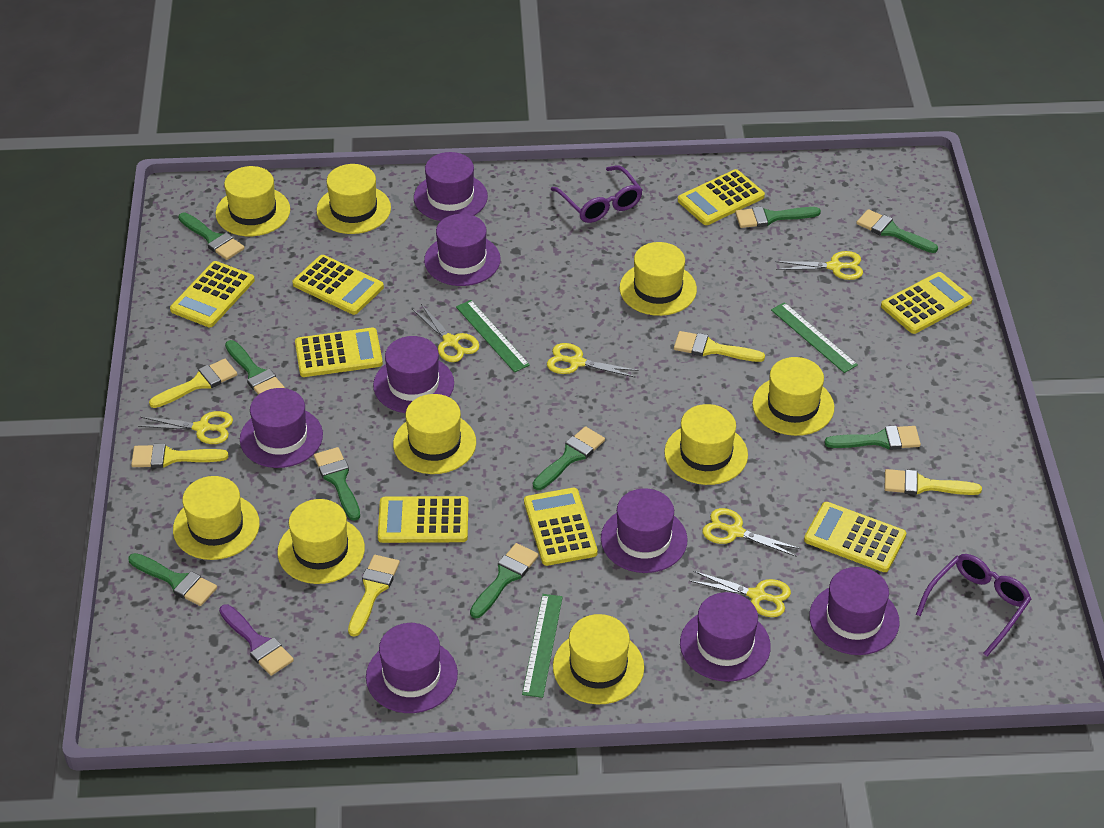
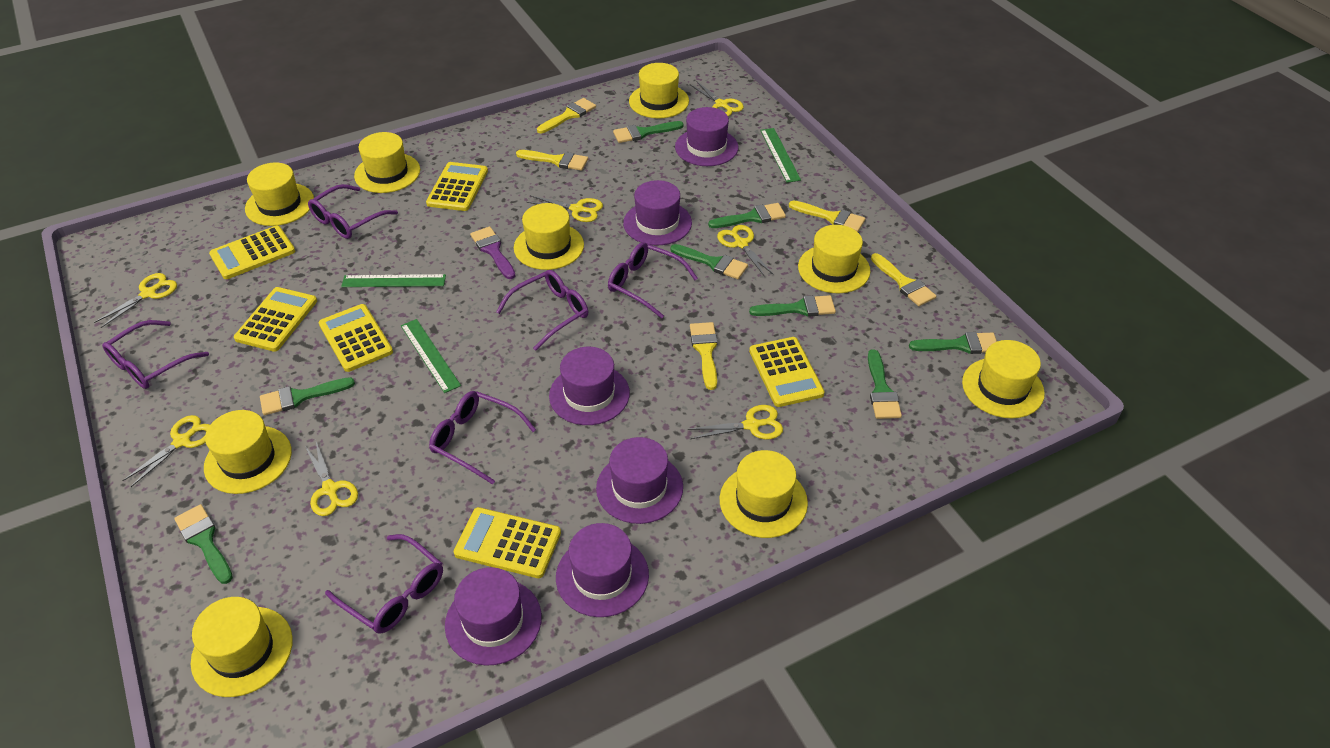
green brush: [128,553,217,606] [178,212,245,260] [225,340,285,395] [314,447,360,521] [470,543,539,618] [533,426,605,490] [735,206,821,228] [824,425,921,450] [856,209,938,253] = 9 -> [174,504,233,584] [260,377,355,415] [613,121,684,143] [670,244,748,279] [708,203,786,228] [749,295,836,317] [868,349,902,419] [909,332,997,354] = 8
purple glasses: [551,166,642,223] [916,554,1031,656] = 2 -> [102,320,209,389] [308,184,398,239] [325,534,443,634] [429,391,536,485] [496,270,588,351] [608,242,698,319] = 6
purple hat: [240,388,323,468] [366,623,458,713] [373,336,454,413] [414,152,488,221] [424,214,501,286] [601,488,688,573] [680,592,771,682] [809,567,900,655] = 8 -> [445,567,542,666] [549,347,630,425] [556,523,649,617] [596,437,683,524] [623,180,692,245] [675,107,739,166] = 6
yellow calculator: [170,261,255,327] [292,255,384,315] [295,328,383,377] [378,496,469,543] [524,488,598,566] [678,169,765,225] [804,502,906,572] [881,272,972,334] = 8 -> [209,226,295,279] [234,287,317,352] [319,304,393,372] [426,162,488,211] [454,507,561,578] [749,337,825,407] = 6
yellow scissors: [138,411,233,444] [412,304,479,362] [547,343,639,378] [690,571,791,617] [702,508,801,557] [775,251,863,280] = 6 -> [94,273,177,328] [122,415,210,487] [305,439,358,516] [527,196,603,222] [688,405,783,440] [691,81,744,116] [717,225,773,277] = 7

